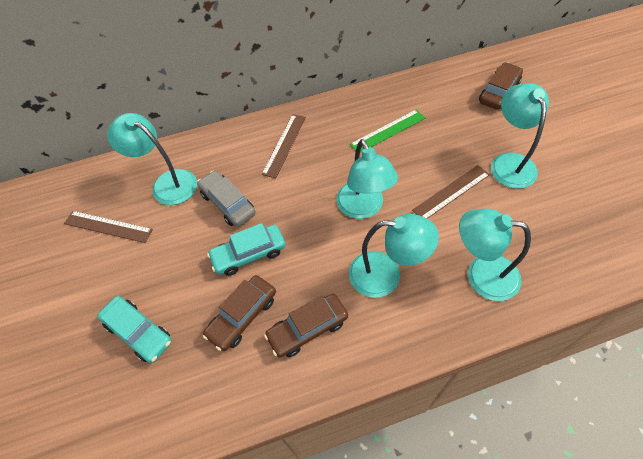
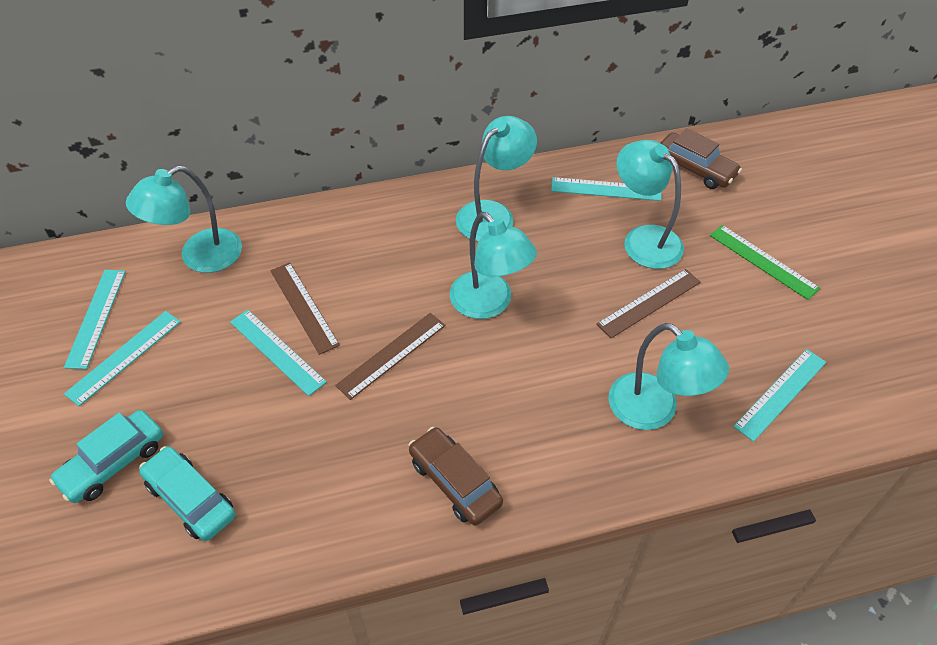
brown car: [203,275,276,351] [264,294,348,358] [479,62,523,110] = 3 -> [409,427,503,526] [661,128,742,189] = 2
grey car: [197,170,256,227] = 1 -> none = 0
turquoise ruler: none = 0 -> [64,270,126,369] [64,311,181,406] [230,310,327,396] [551,177,662,201] [733,349,826,442] = 5

